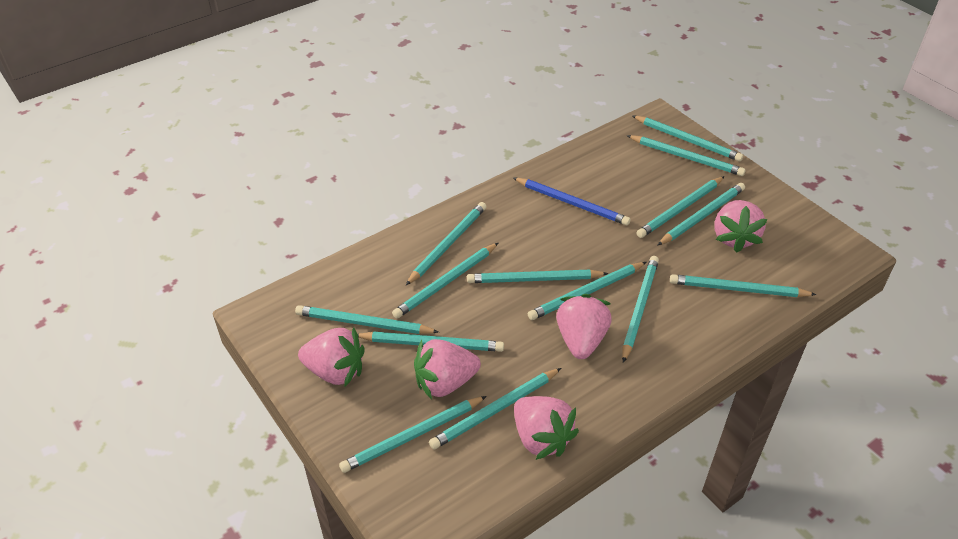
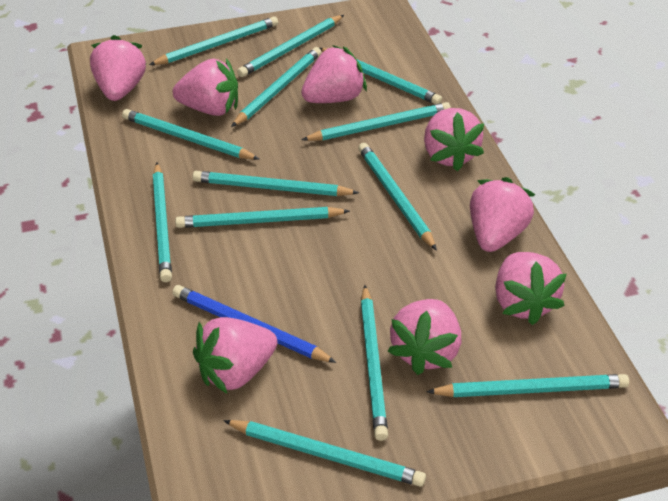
pink strawberry: [298,327,365,386] [414,339,481,399] [514,396,579,460] [556,294,612,359] [715,200,768,253] = 5 -> [90,35,147,101] [173,58,238,116] [193,317,277,393] [301,45,367,103] [388,299,461,375] [424,108,484,171] [470,177,535,252] [495,252,566,325] = 8
turquoise pencil: [295,305,439,334] [339,396,487,473] [358,331,504,352] [392,243,498,319] [405,202,487,286] [429,368,561,449] [467,270,609,283] [528,262,646,320] [622,256,659,363] [627,135,746,176] [632,115,743,162] [637,176,724,238] [657,183,745,246] [670,274,817,297] = 14 -> [122,109,260,160] [149,16,278,65] [153,163,172,282] [175,207,350,228] [192,171,359,196] [223,420,426,487] [231,47,321,127] [237,15,344,77] [301,102,451,141] [320,48,442,104] [358,143,437,251] [361,285,388,441] [426,374,629,397] = 13

